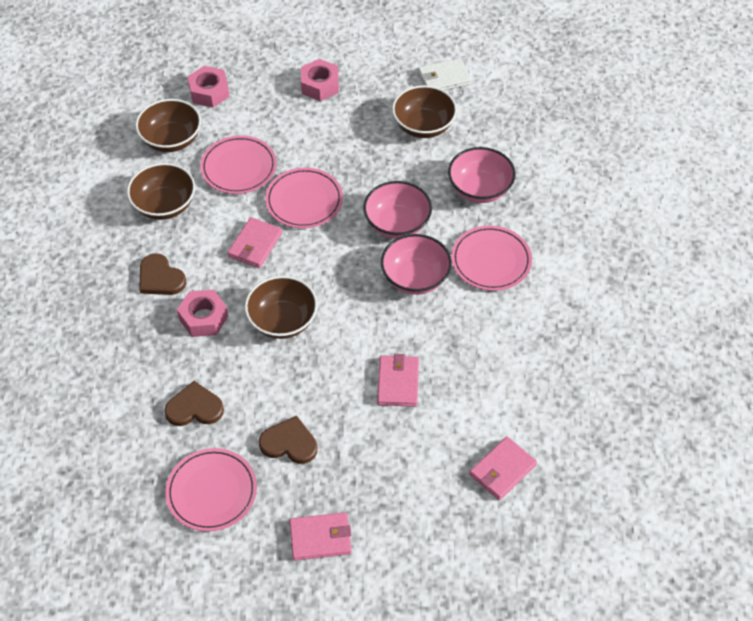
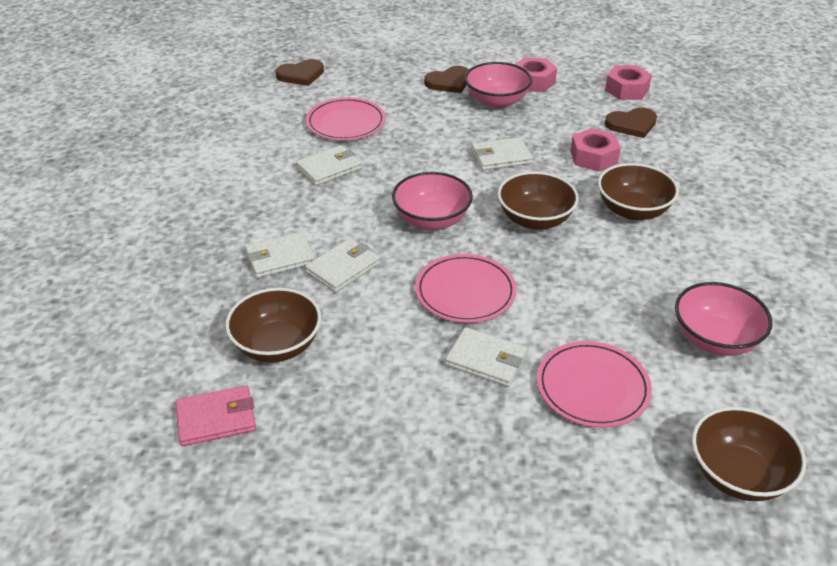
pink plate: [165,448,257,532] [200,135,277,194] [265,168,343,228] [451,226,532,291] = 4 -> [306,97,386,141] [415,254,517,323] [537,341,652,428] = 3
pink wallet: [227,217,282,268] [289,512,352,561] [377,354,419,407] [469,436,537,500] = 4 -> [176,385,256,446] = 1
white wallet: [418,58,471,90] = 1 -> [245,232,315,278] [296,145,362,186] [305,238,380,293] [445,327,527,387] [471,137,533,170] = 5

